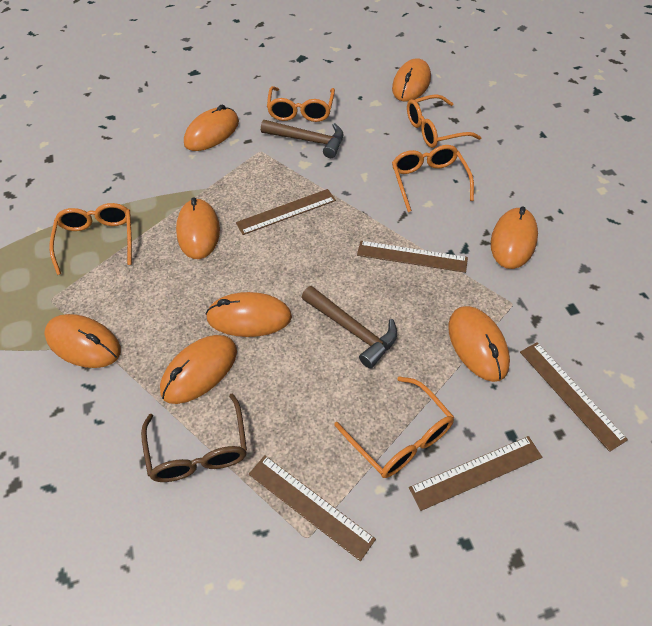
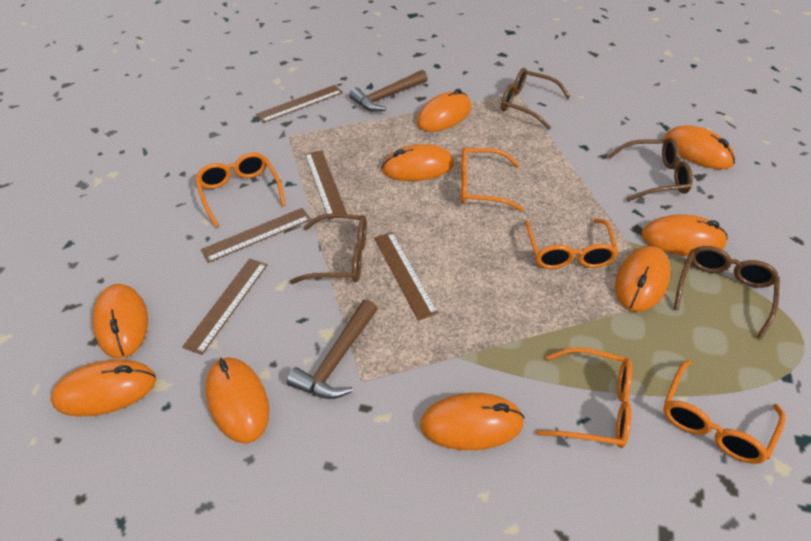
brown glasses: [141,393,247,482] = 1 -> [290,213,367,284] [501,68,570,130] [608,138,693,202] [674,246,780,339] = 4
orange mouse: [44,314,121,368] [160,335,237,404] [176,197,220,259] [184,105,239,151] [206,292,292,337] [392,58,431,102] [448,306,510,382] [491,206,538,269] = 8 -> [51,359,156,416] [92,284,148,359] [205,357,269,443] [382,144,454,181] [417,89,471,132] [420,393,525,450] [615,246,671,312] [641,214,728,256] [664,125,735,170] = 9

